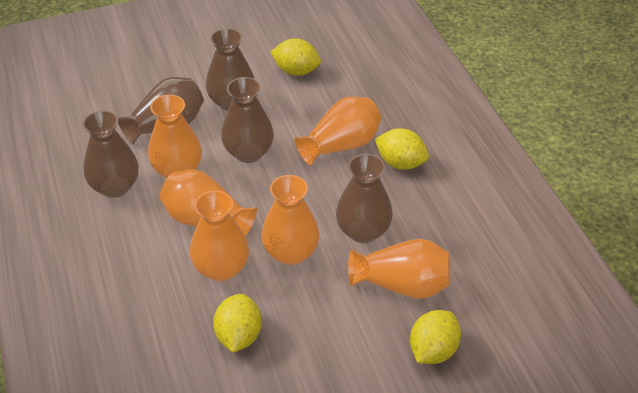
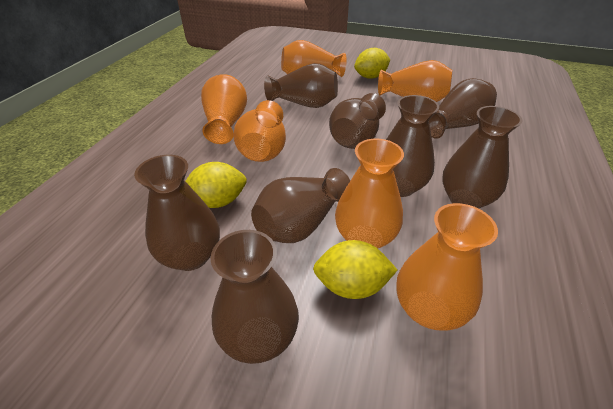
brown vase: [82,110,139,198] [118,77,204,145] [206,28,254,111] [221,77,274,163] [336,154,393,243] = 5 -> [134,155,220,271] [210,230,299,364] [251,168,350,243] [264,63,338,108] [329,93,386,149] [386,95,439,197] [429,78,497,139] [442,106,523,209] = 8
yellow lemon: [213,294,262,353] [270,38,321,76] [375,128,429,170] [410,310,461,364] = 4 -> [186,162,247,208] [313,240,397,299] [354,48,390,79] = 3

